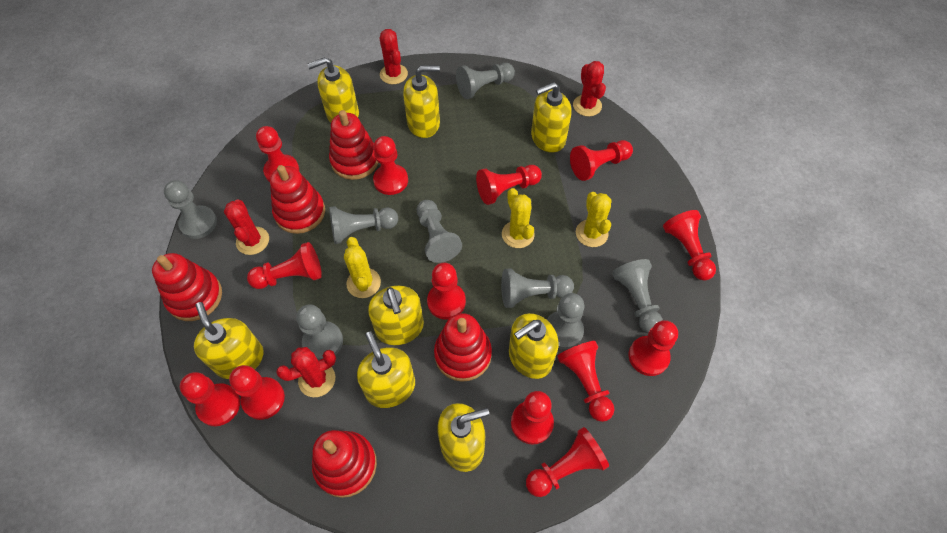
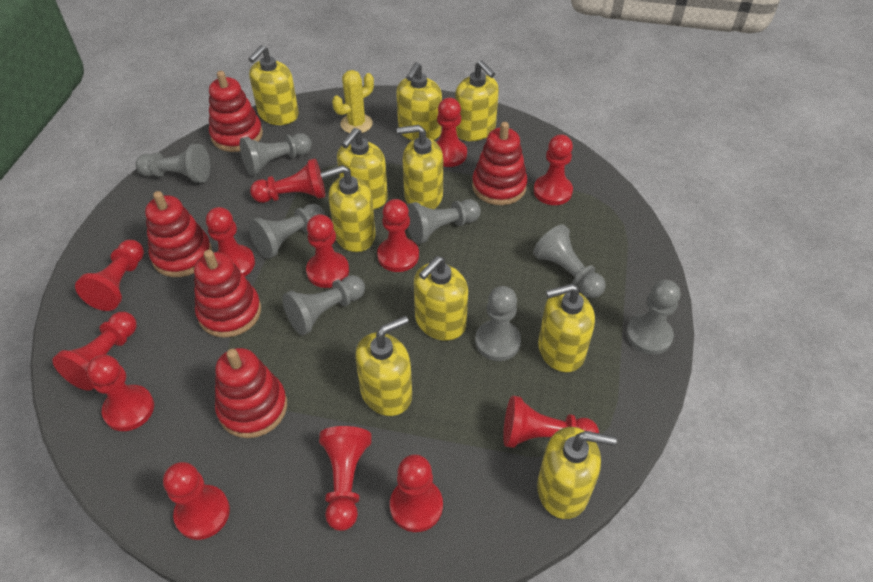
red cactus: [224,199,269,255] [276,347,336,397] [380,29,408,84] [573,61,606,116] = 4 -> none = 0
yellow cactus: [344,237,381,298] [502,188,535,248] [576,192,611,247] = 3 -> [332,70,374,133] = 1
yellow soap dispenser: [194,302,264,379] [307,57,359,123] [357,331,415,408] [368,286,424,345] [403,65,440,138] [437,403,489,472] [509,313,559,379] [531,82,572,153] = 8 -> [249,45,299,125] [320,165,376,252] [337,128,388,210] [355,316,412,416] [396,62,442,140] [397,125,443,209] [414,256,468,340] [455,60,499,141] [537,427,617,519] [538,284,595,372] = 10

